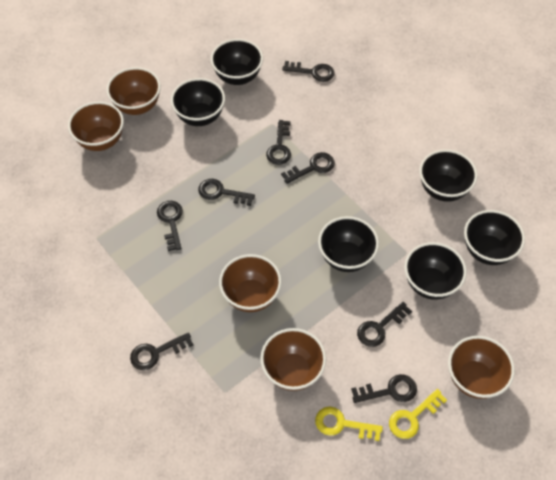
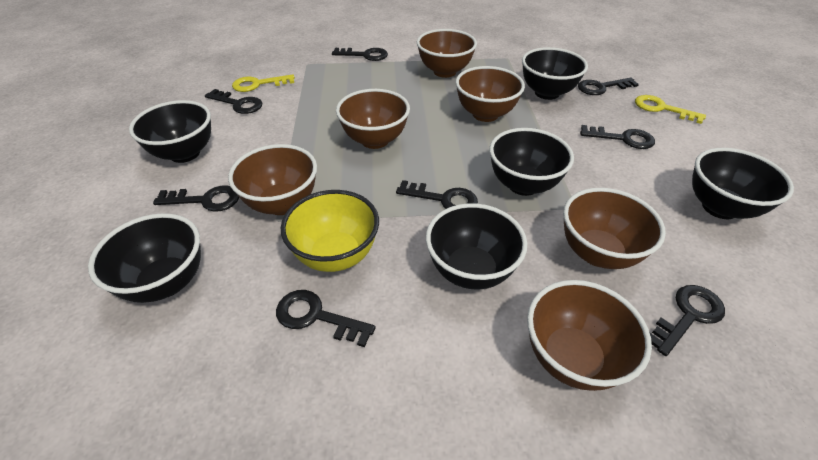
brown bowl: [68,102,124,151] [106,67,161,115] [219,254,282,312] [260,328,326,391] [448,336,515,399] = 5 -> [228,144,317,215] [336,89,410,149] [417,29,477,78] [455,66,525,122] [527,280,652,391] [563,188,666,269] = 6
yellow bowl: none = 0 -> [281,190,379,272] = 1

